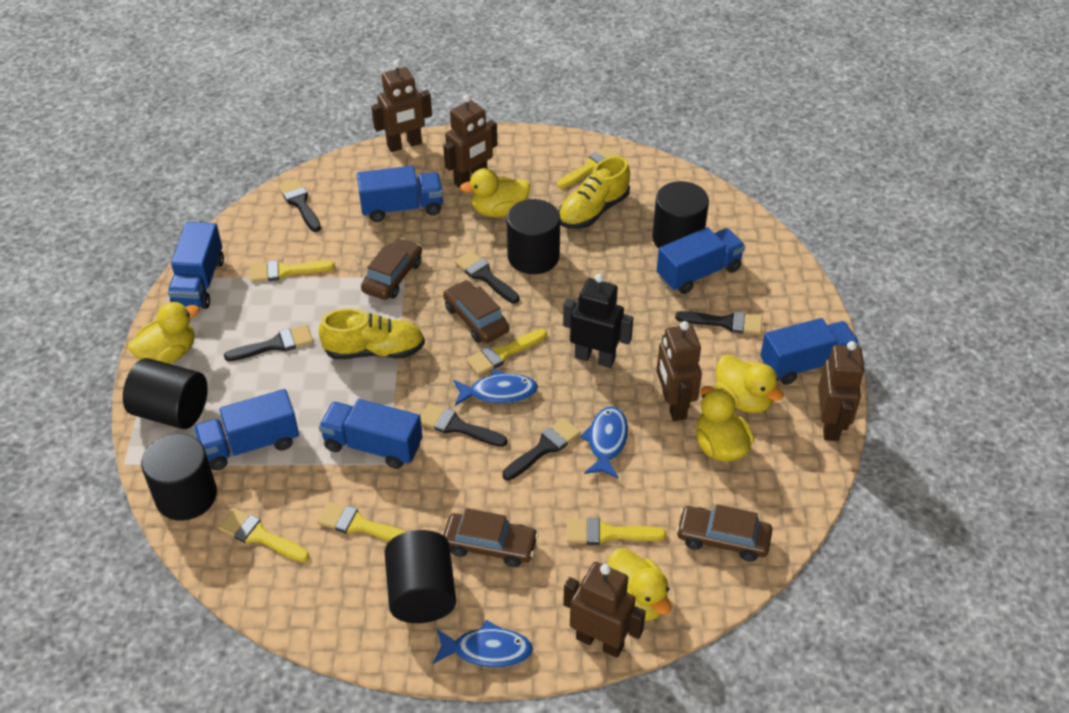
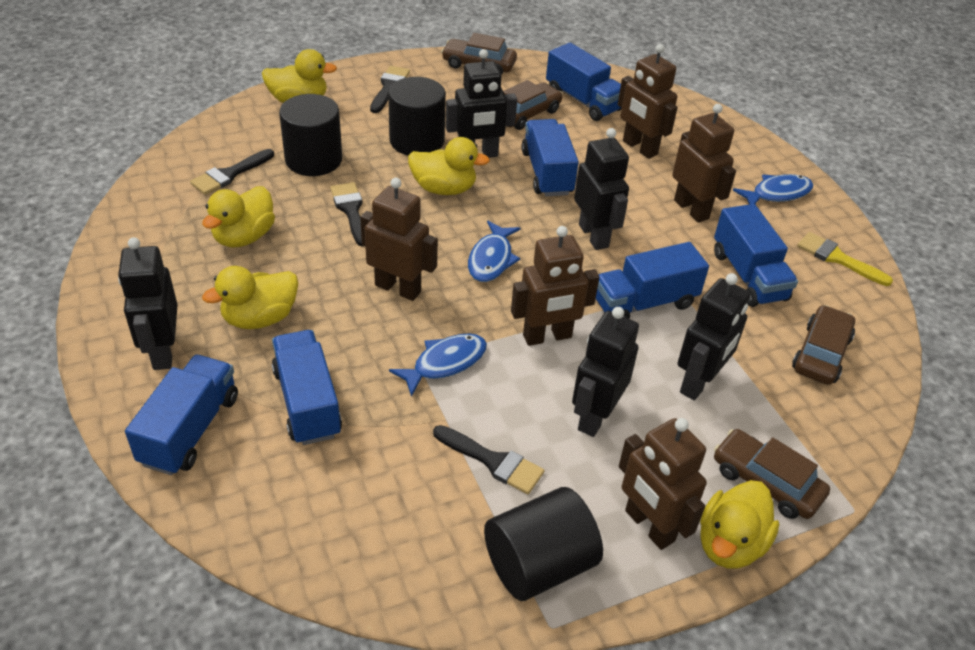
black brush: [224,325,313,361] [278,179,321,232] [420,404,508,447] [455,251,520,303] [502,418,581,480] [675,311,763,335] = 6 -> [190,149,274,195] [330,182,363,247] [370,66,410,113] [433,425,544,494] = 4
black cylinder: [123,358,208,429] [141,433,217,521] [384,530,456,623] [507,199,560,274] [652,181,709,248] = 5 -> [279,94,342,176] [388,77,446,156] [484,487,603,601] = 3
black robot: [563,274,633,368] = 1 -> [118,237,177,370] [445,49,517,158] [572,307,639,437] [574,128,629,250] [678,273,750,400] = 5
yellow brush: [218,508,309,562] [250,260,335,282] [317,501,407,541] [466,329,547,375] [557,146,621,189] [566,518,666,545] = 6 -> [797,232,893,286] = 1
yellow shoe: [319,308,425,359] [559,156,630,229] = 2 -> none = 0

